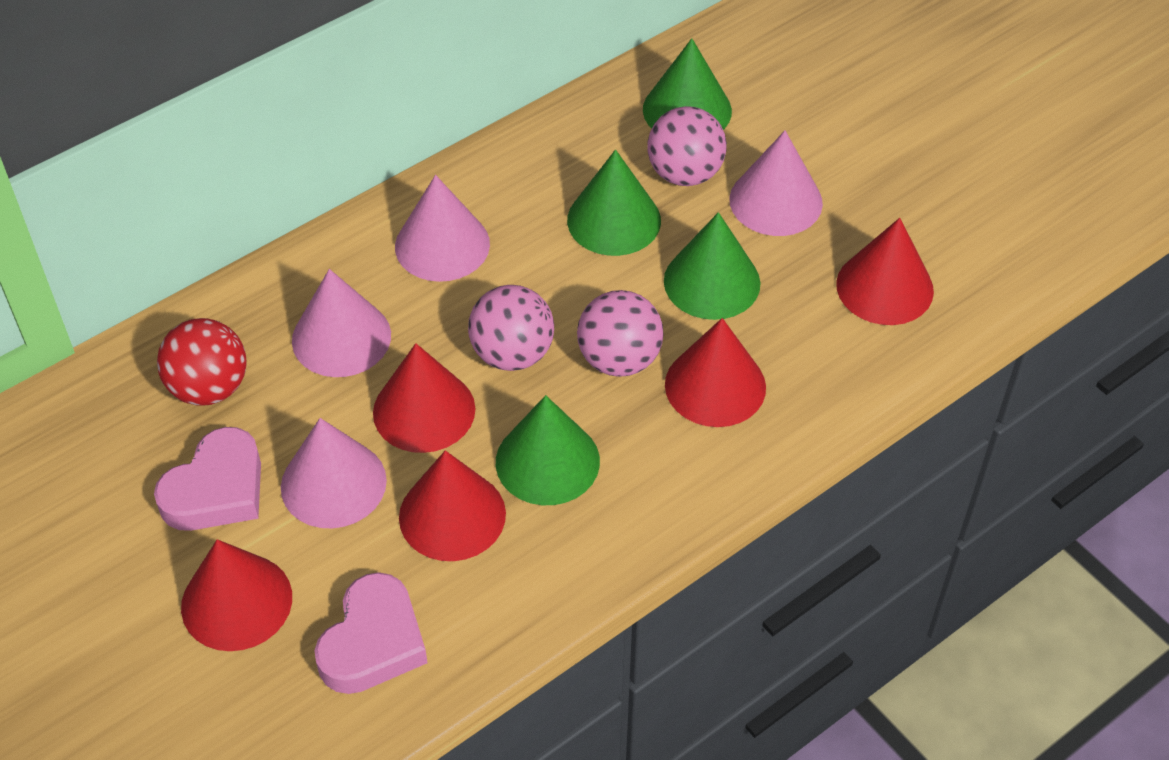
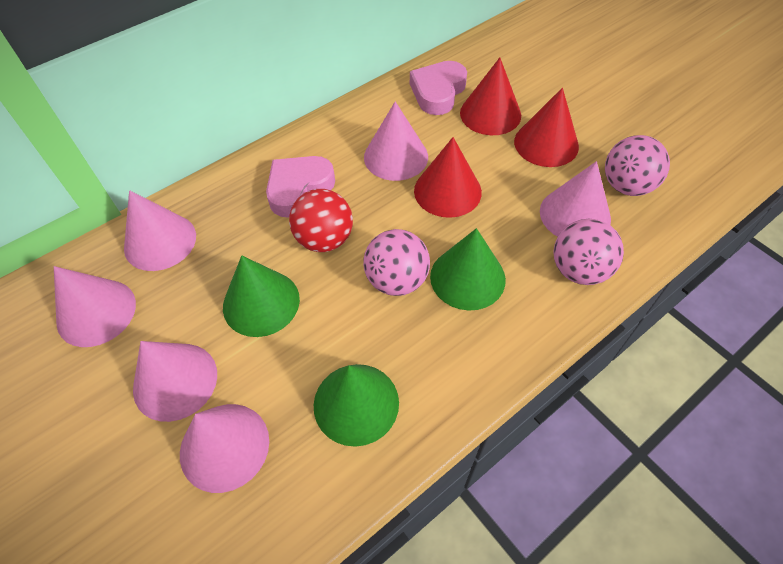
green cone: [496,395,600,505] [567,150,661,256] [643,38,732,130] [664,212,760,320] = 4 -> [223,255,300,337] [314,364,399,447] [430,228,506,310] = 3
pink cone: [281,418,387,528] [292,269,391,377] [395,175,490,282] [729,131,823,236] = 4 -> [54,266,136,347] [124,190,196,271] [133,341,217,422] [180,404,269,493] [364,101,428,181] [540,161,611,237] = 6
red cone: [181,539,292,651] [373,343,475,453] [399,450,506,561] [665,318,766,427] [836,218,934,325] = 5 -> [414,137,482,218] [460,58,521,135] [514,88,579,167] = 3

